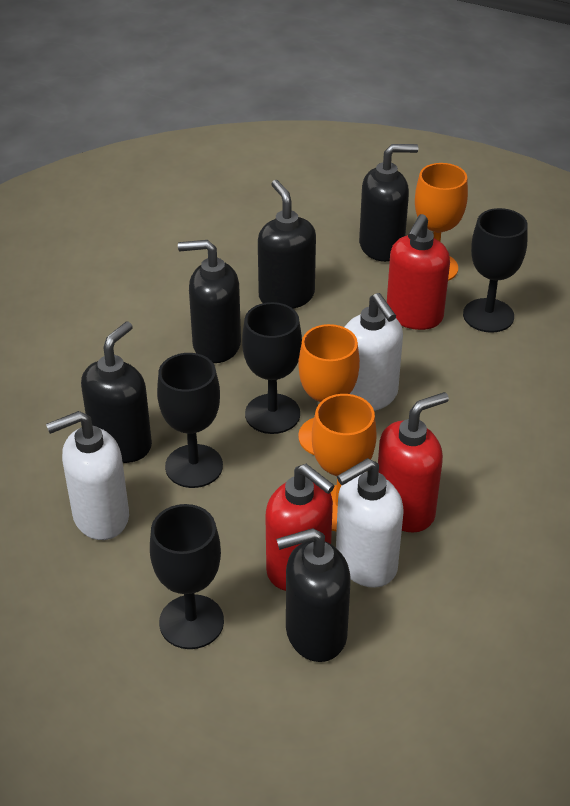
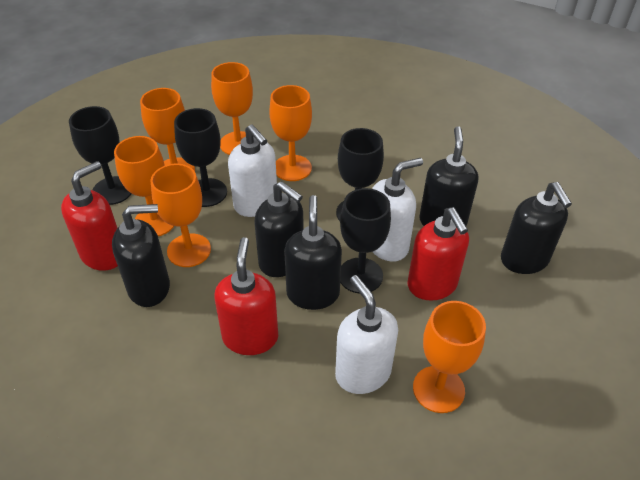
orange goblet: [298,324,360,456] [312,394,377,531] [415,163,468,281] = 3 -> [114,136,174,236] [140,88,195,171] [150,164,211,267] [211,62,253,155] [269,85,312,181] [413,301,486,413] = 6

